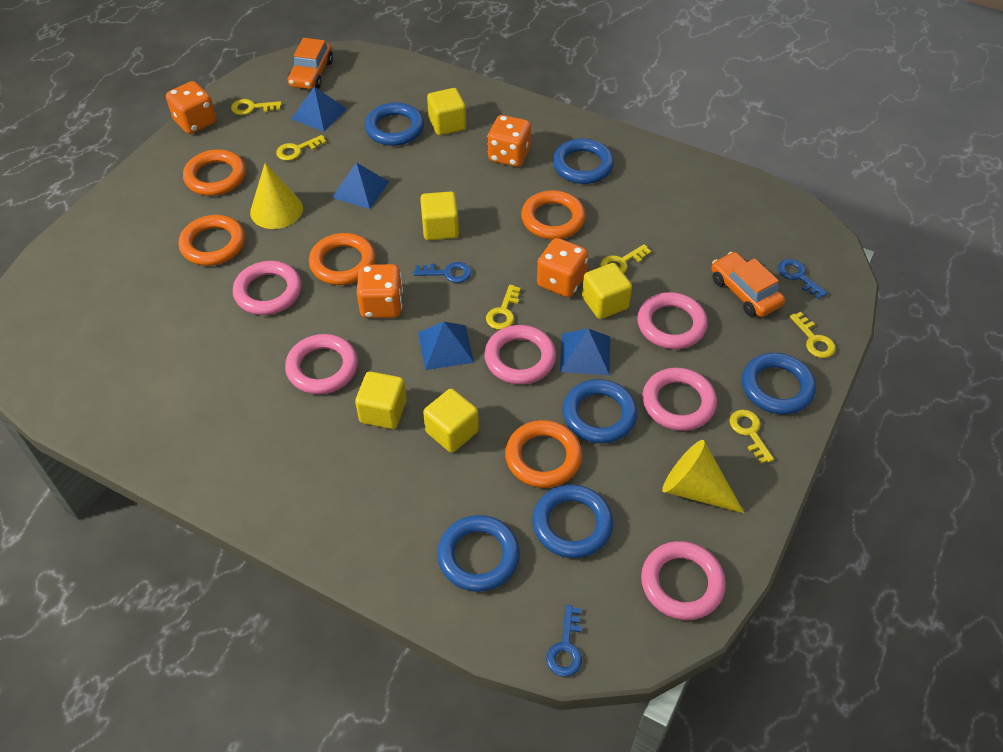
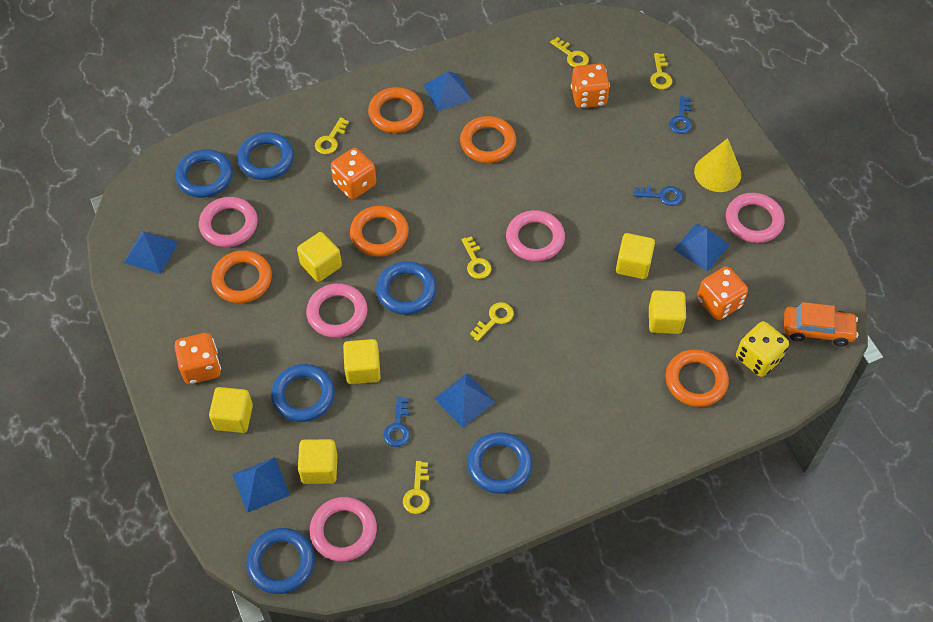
blue pyramid: [291,87,347,132] [331,162,389,209] [418,322,474,370] [560,328,610,375] = 4 -> [124,231,178,274] [232,457,290,513] [424,72,472,111] [434,373,495,428] [674,224,729,271] = 5
orange car: [288,38,333,89] [712,252,785,317] = 2 -> [784,302,858,346] = 1
pink ring: [233,261,302,315] [285,334,358,394] [484,325,556,384] [637,292,708,349] [641,541,726,620] [642,367,717,431] = 6 -> [199,197,258,247] [306,283,367,338] [309,497,377,561] [506,210,565,261] [726,193,785,243] = 5
yellow cone: [250,163,303,229] [662,440,744,513] = 2 -> [694,138,741,192] = 1
yellow cube: [355,371,407,429] [420,191,459,240] [423,389,479,453] [427,88,466,135] [582,263,632,319] = 5 -> [209,387,253,433] [297,232,342,282] [298,439,338,484] [343,339,381,384] [616,233,655,279] [649,290,686,334] = 6
yellow dice: none = 0 -> [736,321,789,377] = 1

